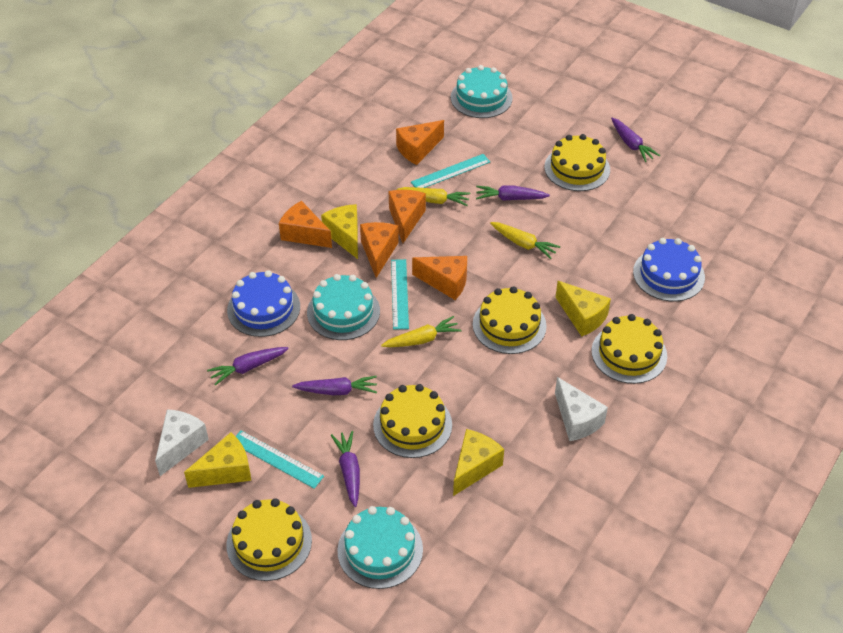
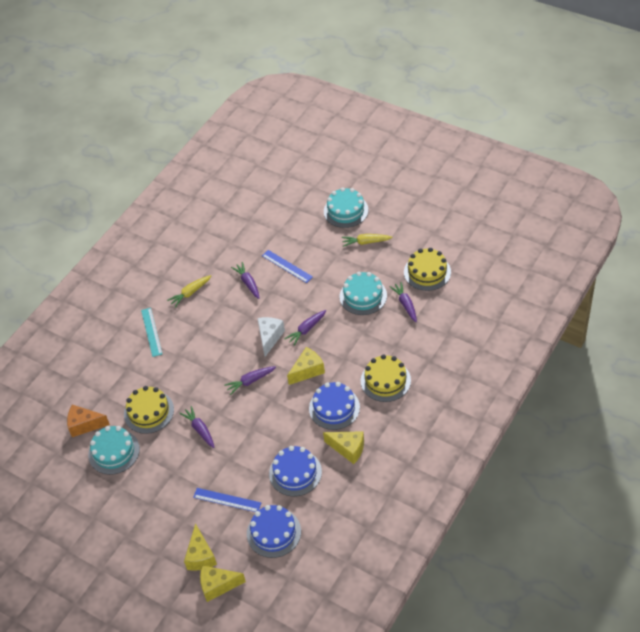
blue cake: [227,270,300,337] [633,238,705,302] = 2 -> [247,505,301,558] [269,446,322,496] [309,382,360,430] = 3
blue ruler: none = 0 -> [193,488,261,512] [262,250,313,283] = 2
orange cheese: [279,201,332,248] [360,222,399,278] [389,190,426,243] [396,120,444,165] [412,256,467,300] = 5 -> [67,405,110,437] = 1
turquoise ruler: [236,431,324,489] [391,259,409,330] [411,154,490,188] = 3 -> [141,308,162,357] = 1
white cheese: [155,409,209,476] [555,377,608,441] = 2 -> [257,317,285,357] = 1
yellow cake: [227,498,312,581] [373,384,452,458] [473,286,547,354] [544,134,610,191] [592,314,667,384] = 5 -> [124,386,174,434] [361,354,411,402] [404,248,451,291] = 3
yellow carrot: [381,316,461,347] [397,187,470,206] [490,222,560,259] = 3 -> [167,275,211,308] [342,234,392,247] = 2

